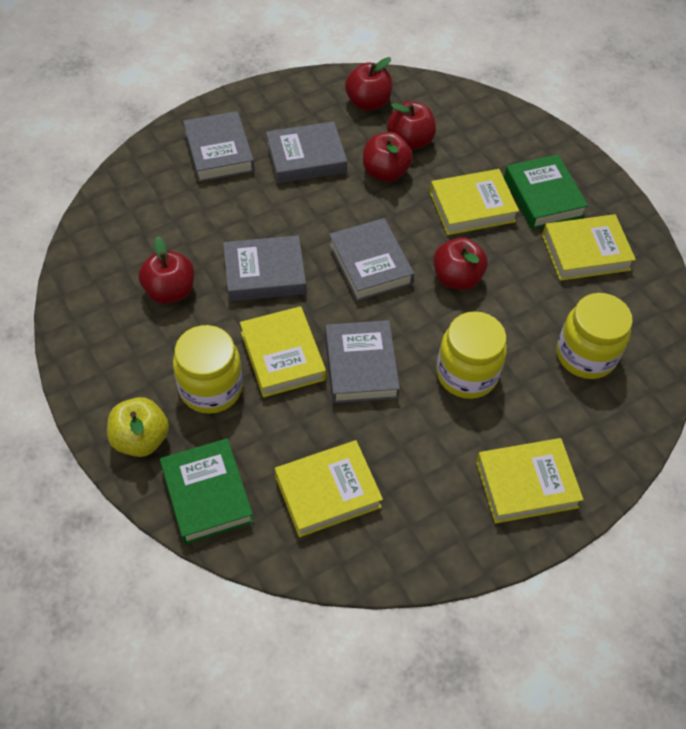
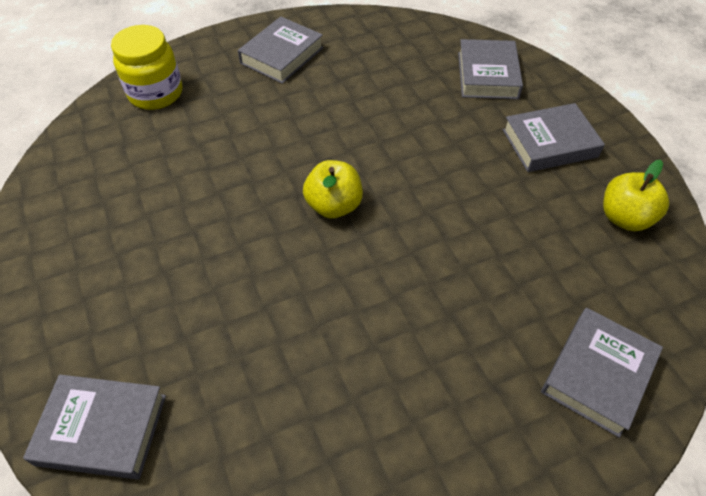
green book: [160,438,254,544] [504,154,588,229] = 2 -> none = 0
red apple: [139,236,194,304] [345,57,392,111] [363,132,413,182] [387,101,436,150] [434,237,488,290] = 5 -> none = 0
yellow apple: [107,397,169,457] = 1 -> [303,160,363,218] [603,160,669,231] = 2
yellow book: [240,306,326,398] [275,440,383,537] [430,169,519,235] [476,438,584,524] [542,214,636,281] = 5 -> none = 0
yellow jar: [173,325,243,414] [436,311,507,399] [557,293,633,379] = 3 -> [111,25,182,110] = 1

